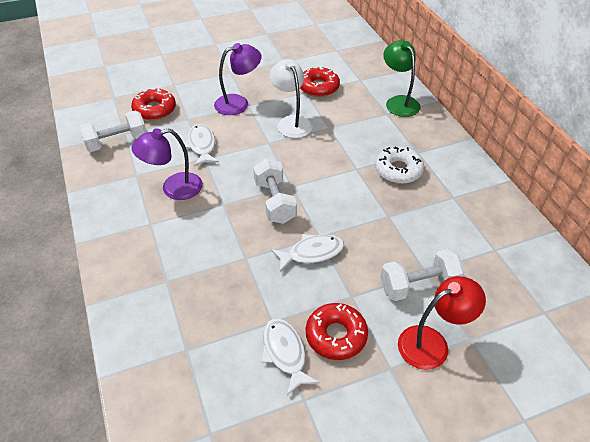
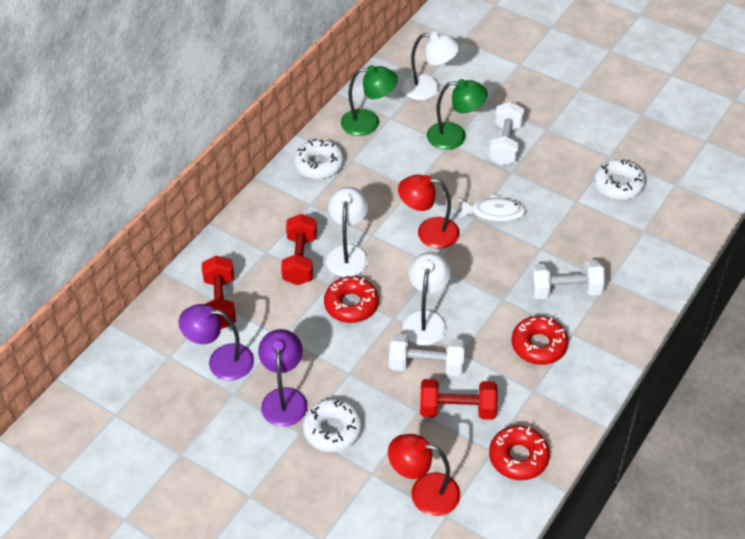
green lamp: [383,40,421,117] = 1 -> [341,65,398,136] [427,79,488,150] = 2
red dumbbell: none = 0 -> [202,256,236,329] [281,214,317,285] [420,379,498,420] = 3
red lamp: [398,276,486,370] = 1 -> [388,434,460,516] [398,174,460,249] = 2
white donut: [375,147,424,184] = 1 -> [294,139,344,179] [303,399,362,452] [594,159,646,200] = 3
white fish: [184,124,219,166] [262,318,319,395] [271,234,344,272] = 3 -> [458,194,526,222] = 1
white lamp: [270,59,313,138] = 1 -> [326,187,368,277] [402,32,460,100] [402,252,451,345] = 3

